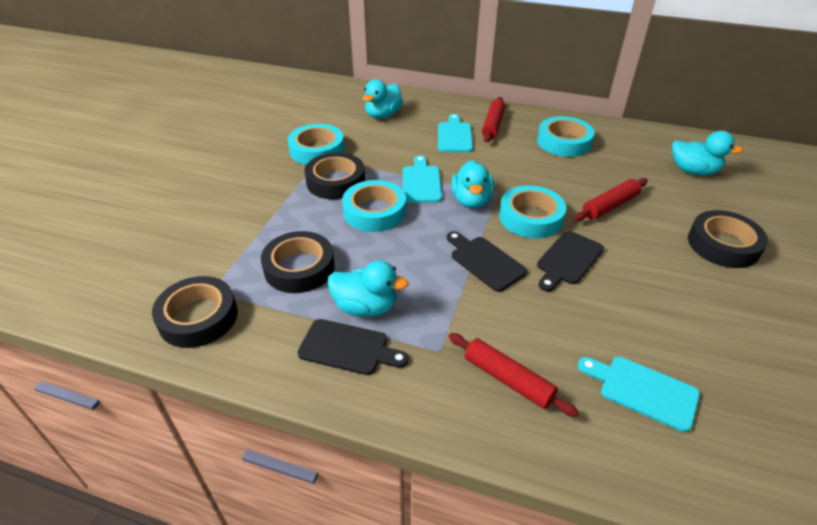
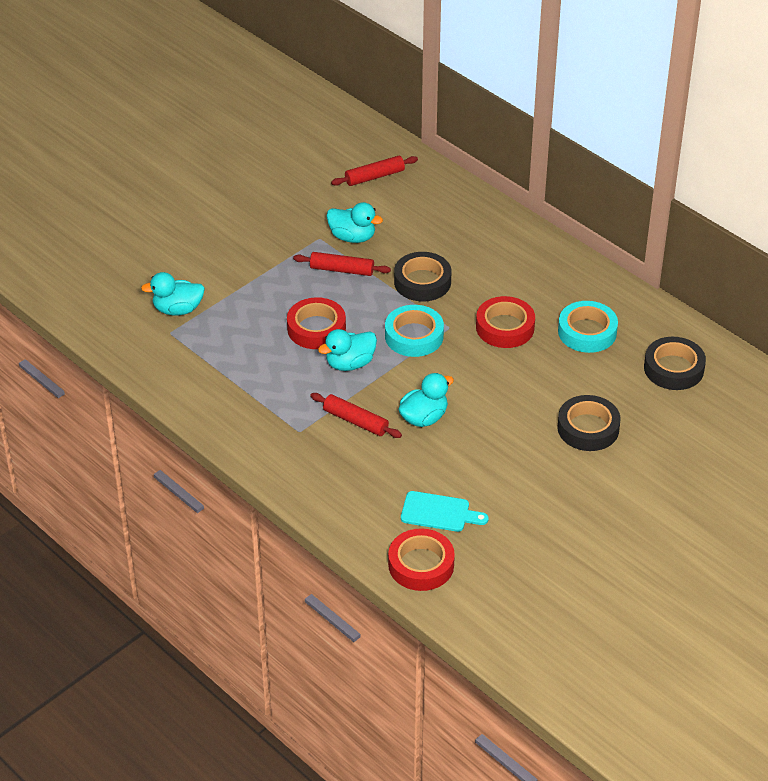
black cutting board: [298,319,409,375] [447,231,527,292] [537,231,604,291] = 3 -> none = 0
black tape: [152,276,238,348] [261,231,335,293] [304,153,365,199] [688,210,768,268] = 4 -> [394,252,451,302] [557,395,621,451] [644,337,706,390] = 3
red tape: none = 0 -> [287,297,346,349] [388,529,455,591] [476,296,535,348] = 3
turquoise cutting board: [403,155,442,203] [438,114,473,152] [578,357,700,432] = 3 -> [401,491,489,532] = 1
turquoise tape: [288,124,345,165] [342,180,406,232] [499,185,566,238] [537,116,595,157] = 4 -> [385,305,444,357] [558,301,618,353] = 2

